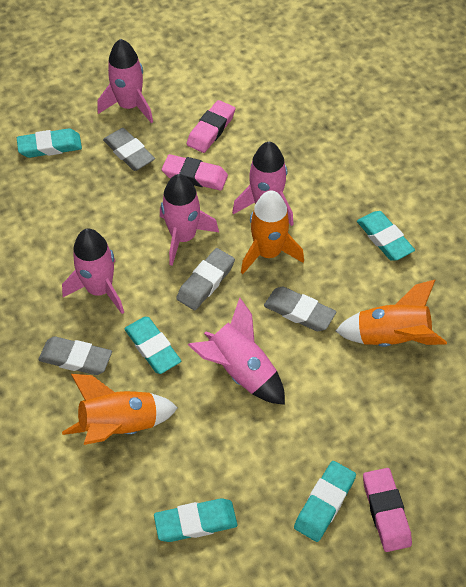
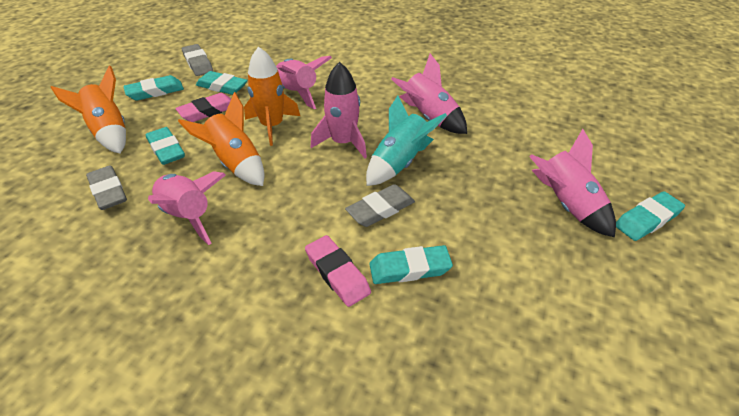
grey eraser: [38,336,112,375] [103,128,155,171] [176,248,235,310] [264,287,336,331] = 4 -> [86,165,127,210] [182,44,213,76] [345,184,415,227] = 3
pink eraser: [162,154,228,191] [187,100,235,153] [363,468,412,552] = 3 -> [175,93,231,122] [305,235,371,307] = 2
turquoise rocket: none = 0 -> [366,96,447,186] = 1

